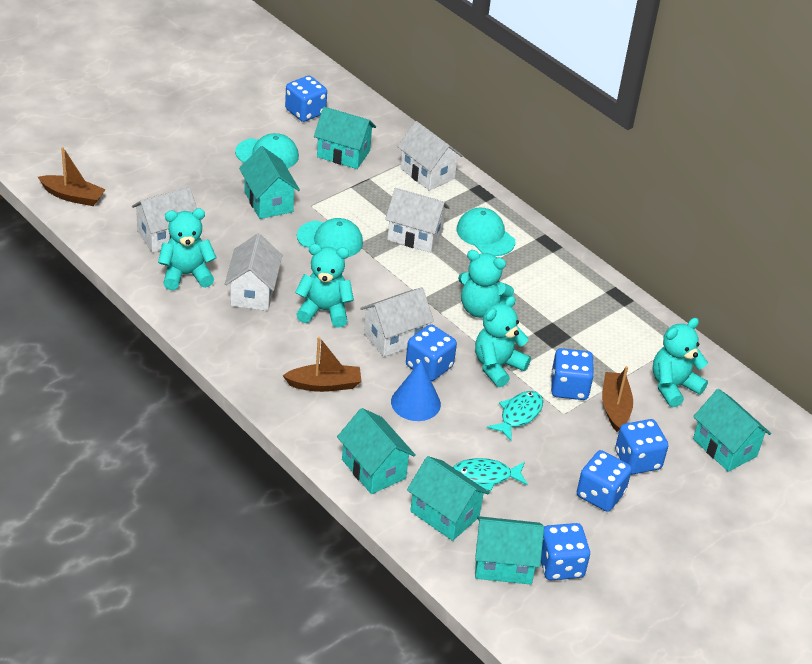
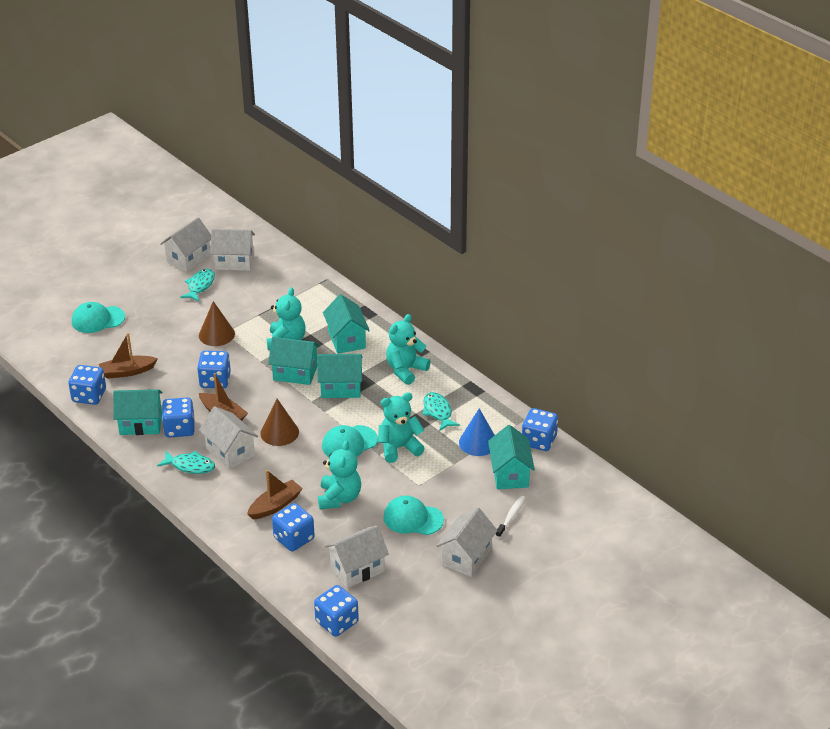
brown cone: none = 0 -> [199,301,235,346] [260,399,299,446] = 2
turquoise fish: [453,458,528,492] [487,391,543,441] = 2 -> [157,451,215,474] [180,269,215,301] [423,392,460,431] = 3
turquoise house: [239,146,300,219] [314,107,376,169] [337,408,416,494] [407,456,490,541] [475,516,544,585] [693,389,771,472] = 6 -> [113,389,162,435] [268,337,320,385] [317,354,362,398] [323,295,370,354] [488,425,535,489] = 5
turquoise teddy bear: [158,209,217,290] [295,244,354,327] [458,250,514,318] [475,296,531,387] [652,318,708,407] = 5 -> [267,287,306,350] [318,440,361,509] [378,392,425,463] [386,314,430,385] = 4
white toothbrush: none = 0 -> [495,496,525,538] = 1

